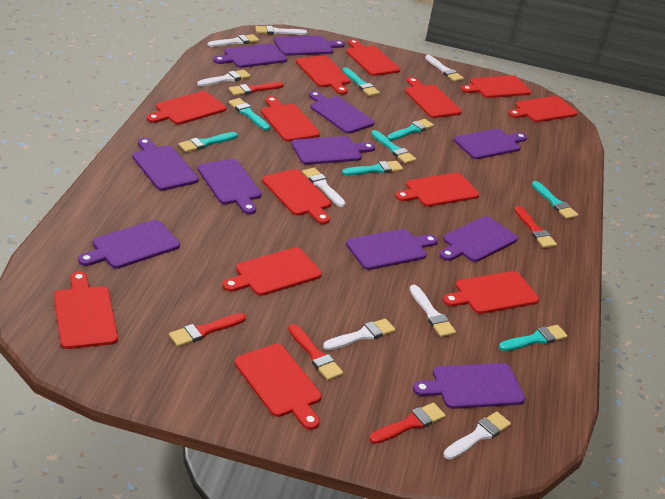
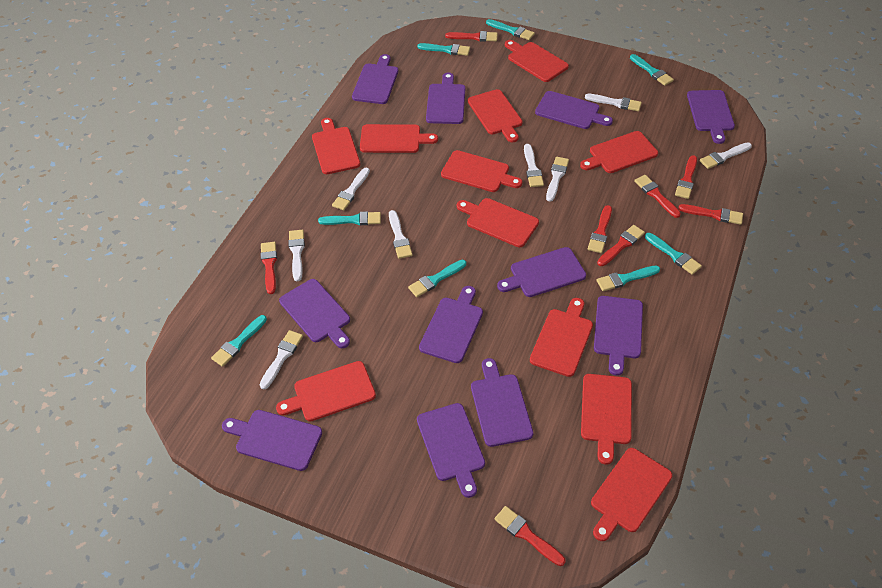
red brush: [169,313,246,347] [229,82,284,96] [288,324,343,380] [369,403,445,444] [514,206,557,248] = 5 -> [261,242,277,294] [445,31,498,42] [494,506,565,566] [588,205,612,253] [597,225,645,266] [634,175,681,218] [675,155,697,199] [678,204,743,225] = 8
red cutting board: [54,272,118,349] [147,91,226,125] [223,247,322,296] [234,344,322,430] [261,96,320,142] [262,169,331,224] [296,55,350,95] [346,39,400,76] [395,173,479,207] [405,77,462,118] [443,271,539,314] [461,75,531,98] [508,96,577,122] = 13 -> [276,361,376,421] [312,118,360,174] [360,124,438,153] [441,150,522,192] [457,198,539,247] [468,89,523,142] [505,40,569,82] [530,298,593,377] [580,131,658,173] [581,374,632,465] [591,448,672,541] = 11

